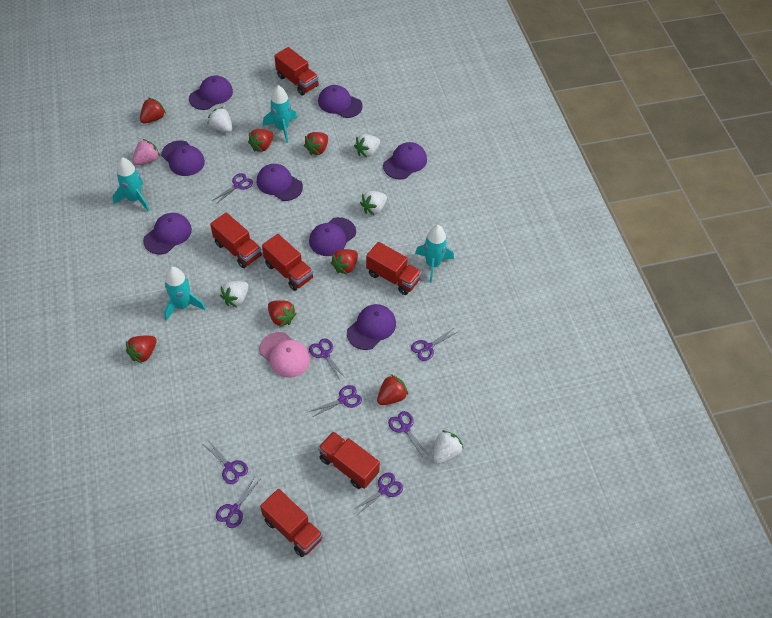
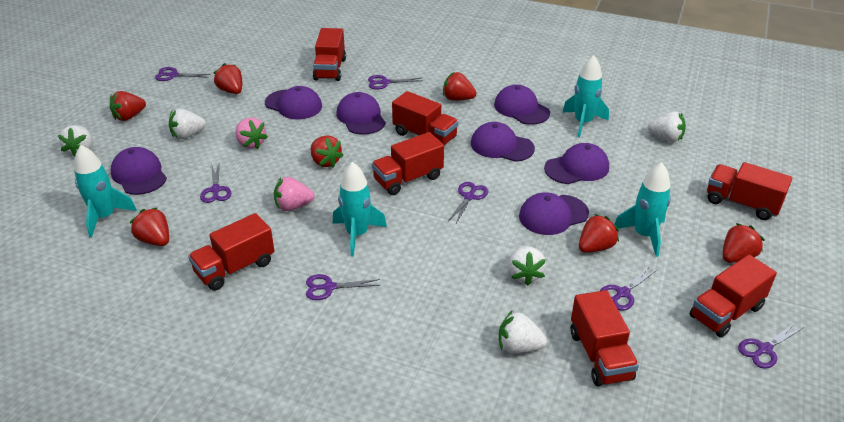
pink cap: [259,332,310,378] = 1 -> none = 0
pink strawberry: [132,139,160,165] = 1 -> [235,118,268,149] [274,177,315,211] = 2
purple cap: [143,213,192,254] [161,141,205,176] [189,76,233,110] [257,164,303,201] [309,217,356,256] [318,85,363,118] [347,304,396,350] [383,142,427,180] = 8 -> [110,147,167,195] [265,86,322,120] [336,92,386,135] [471,122,535,162] [494,84,550,125] [519,192,589,235] [544,143,609,184] = 7
purple scissors: [204,440,248,484] [212,173,253,205] [216,476,259,528] [309,338,346,382] [309,385,362,417] [353,473,403,516] [388,411,429,458] [411,328,457,361] = 8 -> [155,67,210,81] [200,164,231,203] [306,274,381,300] [368,75,423,90] [448,182,488,223] [600,266,657,311] [738,323,804,369] = 7
red truck: [210,212,262,268] [260,489,323,557] [262,234,313,291] [275,47,319,95] [318,431,380,489] [366,242,422,295] = 6 -> [188,213,275,291] [313,28,346,81] [372,132,444,195] [392,91,459,145] [570,290,639,386] [690,255,777,338] [707,162,792,220] = 7

